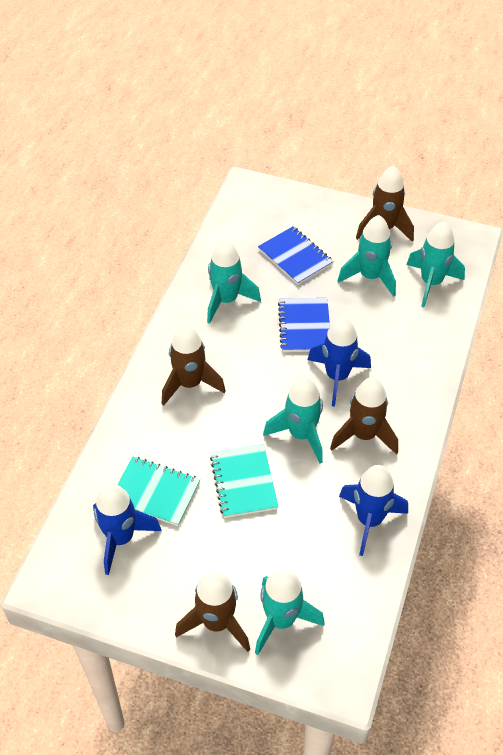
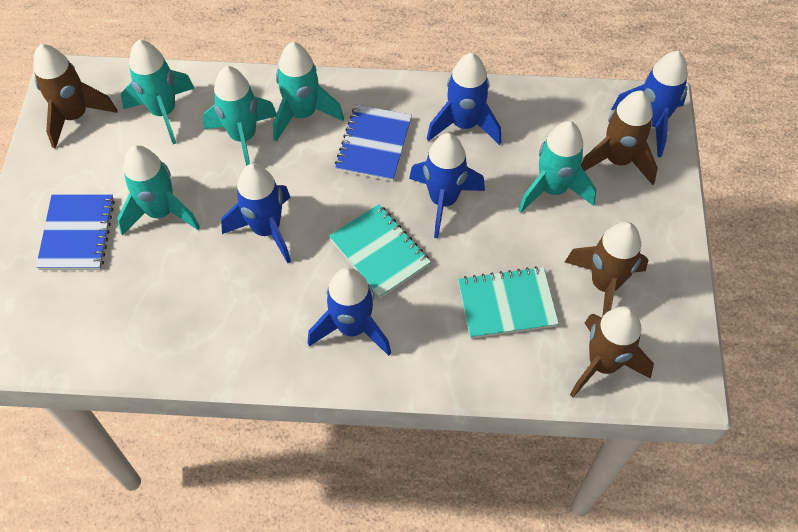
blue rocket: [93,483,161,575] [308,317,371,407] [339,465,408,556] = 3 -> [221,164,291,263] [308,267,391,356] [409,133,485,238] [427,53,501,145] [611,51,688,157] = 5

